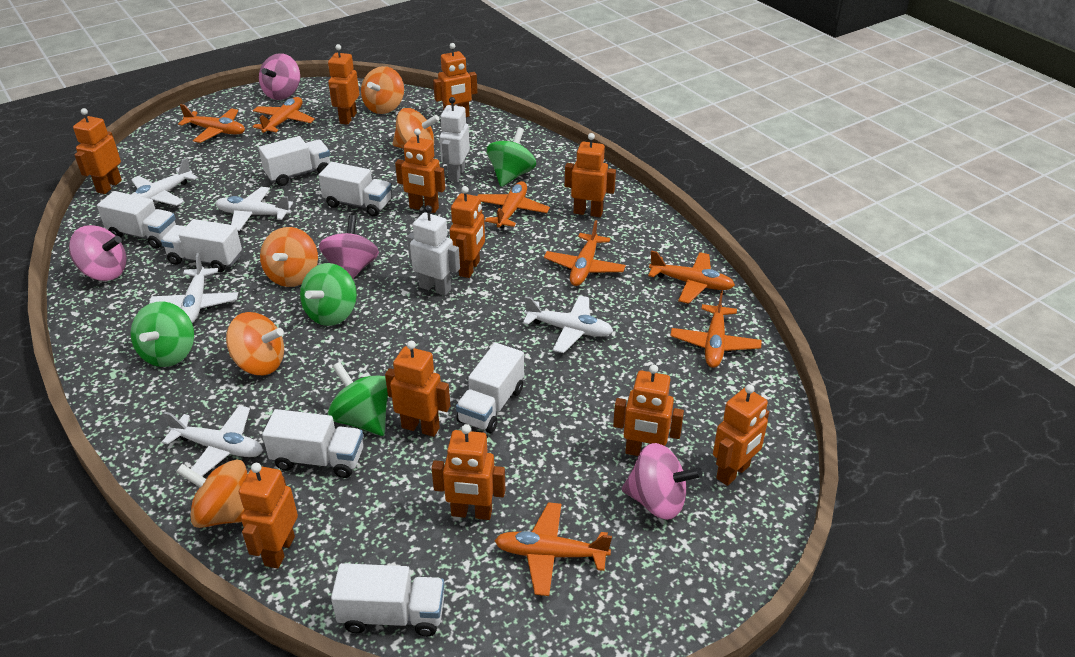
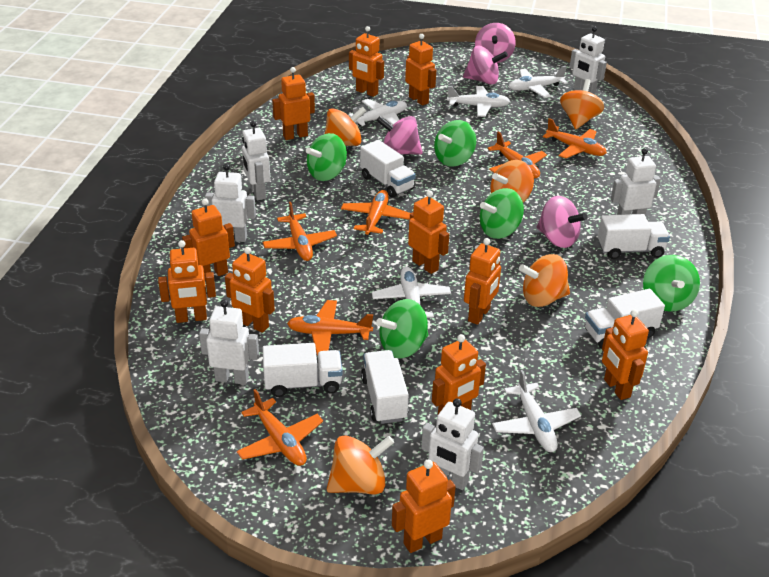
green spinning top: [131,301,194,367] [300,263,357,326] [328,362,388,436] [487,127,536,187] = 4 -> [306,133,347,181] [376,299,428,358] [434,120,476,167] [480,188,524,239] [643,255,700,312] = 5
orange plane: [178,104,245,143] [252,97,315,135] [478,181,550,228] [494,502,612,596] [544,220,626,286] [648,250,735,304] [670,290,762,368] = 7 -> [237,389,323,466] [263,202,337,261] [287,300,373,355] [341,190,410,235] [488,131,547,178] [543,118,607,159] = 6
white robot: [407,205,460,296] [440,97,470,182] = 2 -> [199,299,259,385] [205,164,256,242] [242,121,270,200] [421,398,484,490] [570,26,607,94] [611,148,661,215] = 6
white truck: [97,191,176,248] [161,219,242,272] [259,136,330,186] [262,409,363,478] [319,162,392,216] [331,563,444,637] [456,343,524,433] = 7 -> [263,343,342,397] [360,140,416,198] [361,350,409,424] [585,289,665,349] [598,214,670,259] = 5

